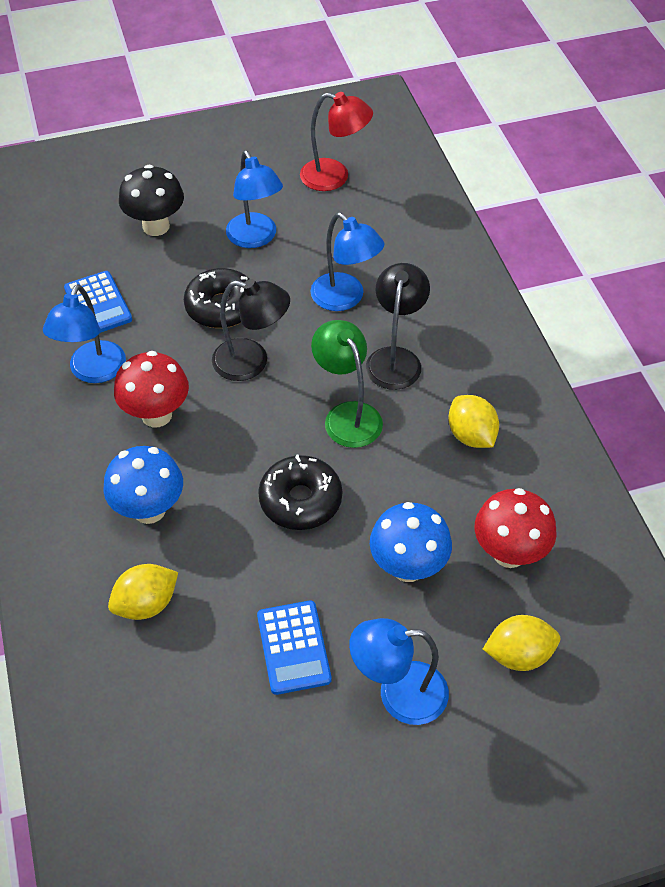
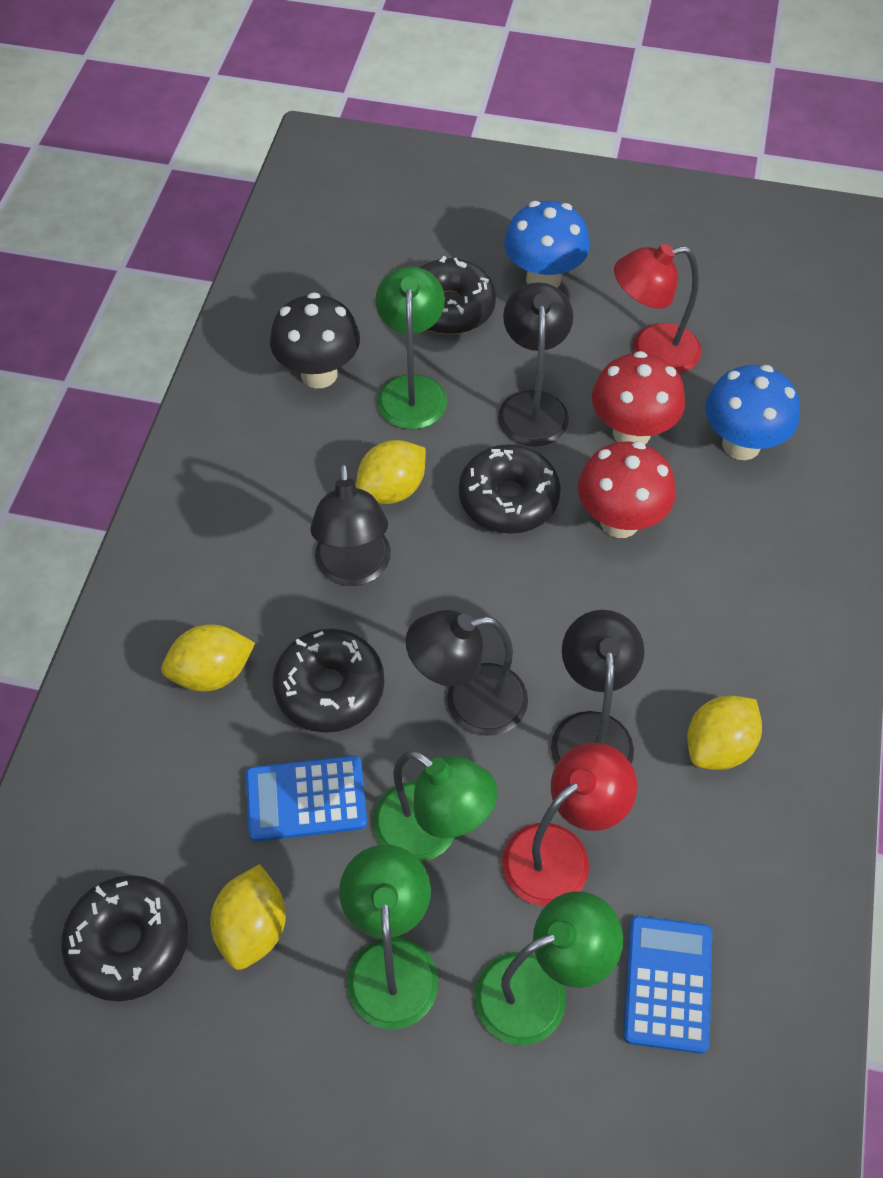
black donut: [184,268,249,328] [258,455,342,530] = 2 -> [61,875,188,1001] [273,629,384,733] [420,256,496,335] [459,444,561,534] = 4
black lamp: [212,279,290,381] [366,263,430,390] = 2 -> [310,463,391,586] [405,610,528,736] [498,282,573,446] [551,610,644,765] = 4
blue lamp: [43,284,126,383] [226,151,283,248] [311,213,384,311] [349,618,449,725] = 4 -> none = 0
green lamp: [311,320,383,448] = 1 -> [339,845,438,1030] [373,750,498,862] [375,266,447,429] [474,891,623,1045] = 4
red lamp: [300,92,373,191] = 1 -> [502,743,637,907] [614,244,701,374] = 2
yellow lemon: [108,564,178,620] [448,395,499,448] [483,615,560,671] = 3 -> [161,624,255,692] [210,864,286,970] [356,440,426,504] [687,695,762,770] = 4

